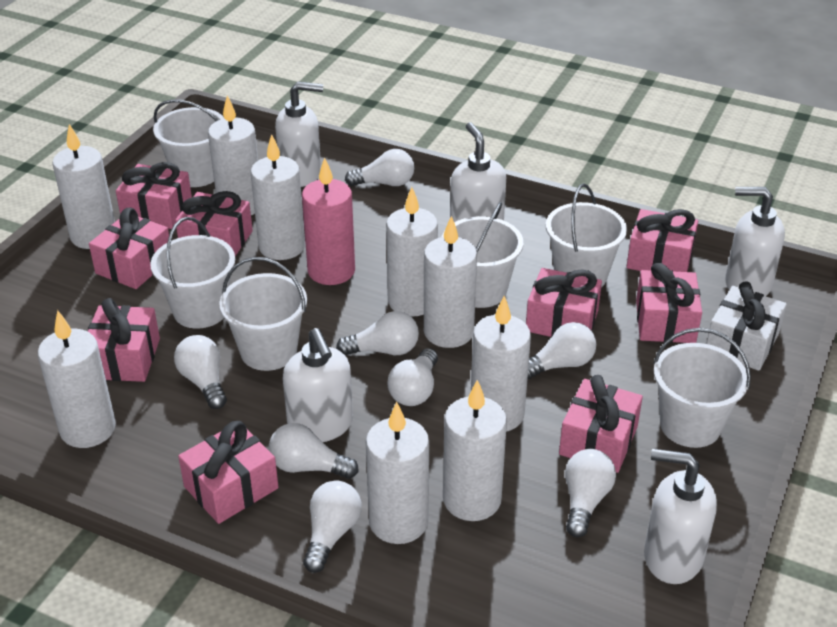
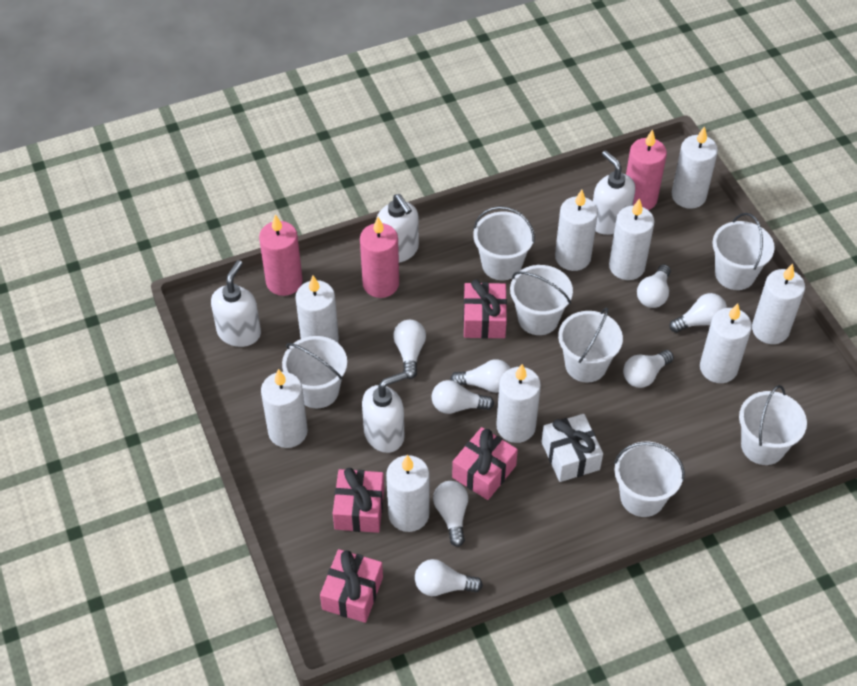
pink candle: [302,157,355,285] = 1 -> [259,214,303,296] [360,217,399,298] [626,129,667,210] = 3
pink gift: [88,298,160,382] [89,208,169,289] [116,162,192,229] [175,191,253,256] [178,421,279,524] [526,268,602,337] [559,375,643,473] [626,209,698,272] [636,263,702,343] = 9 -> [320,549,383,623] [333,468,384,533] [452,427,518,500] [463,279,507,339] = 4
white bucket: [150,217,235,329] [153,99,224,187] [219,257,307,371] [442,202,523,308] [546,184,627,287] [653,328,751,448] = 6 -> [282,336,347,408] [473,206,535,280] [510,265,573,335] [558,308,623,383] [614,442,685,517] [713,213,775,290] [739,385,807,465] = 7
white soap dispenser: [275,82,323,187] [283,328,353,442] [450,122,506,222] [644,449,717,584] [725,187,785,296] = 5 -> [211,260,261,347] [362,372,407,453] [376,194,419,263] [593,150,635,235] = 4

